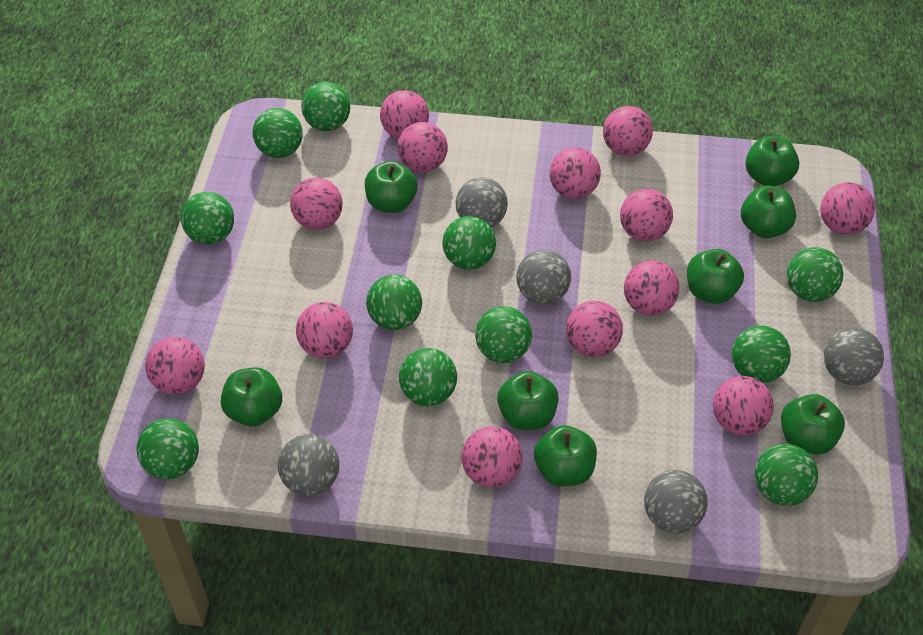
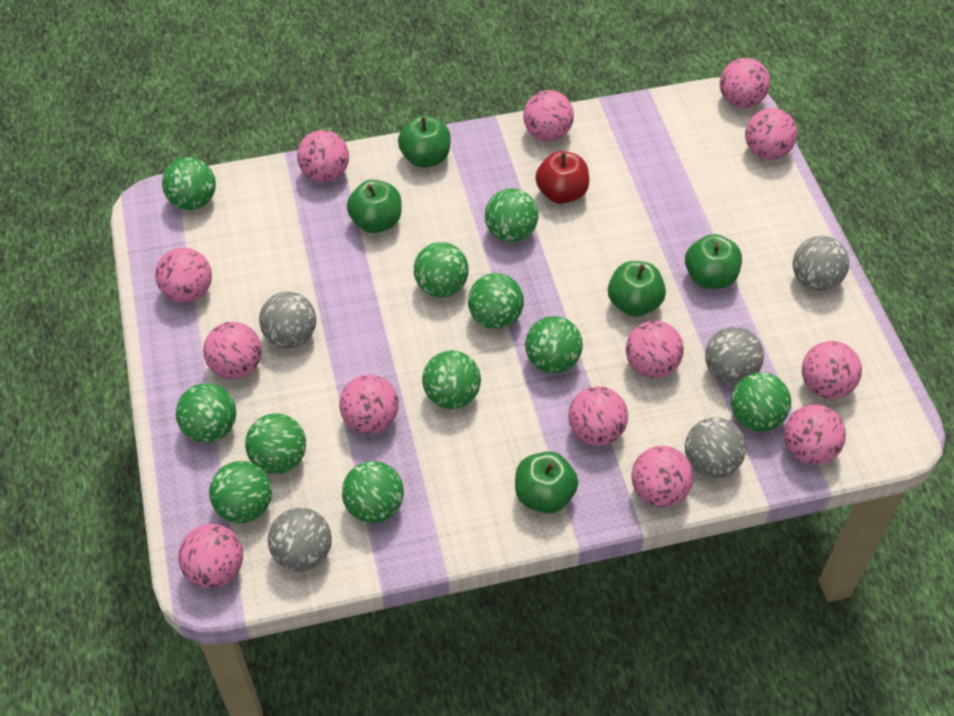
green apple: [221,367,282,426] [365,161,418,213] [497,371,559,430] [534,425,597,487] [687,249,744,304] [741,186,796,238] [745,136,799,187] [781,394,845,454] = 8 -> [347,179,401,233] [398,116,451,168] [515,451,578,514] [608,261,666,317] [685,234,742,289] = 5
red apple: none = 0 -> [535,151,589,204] = 1

